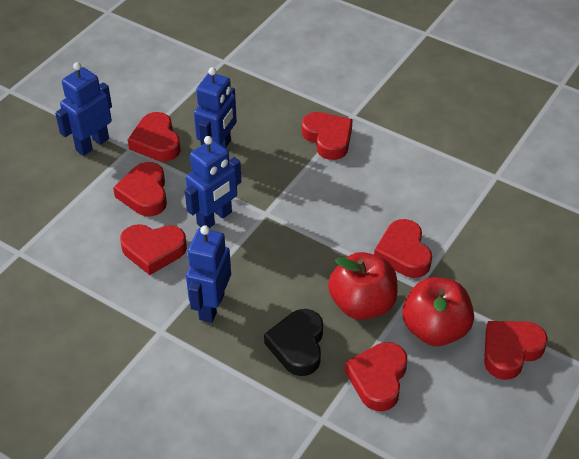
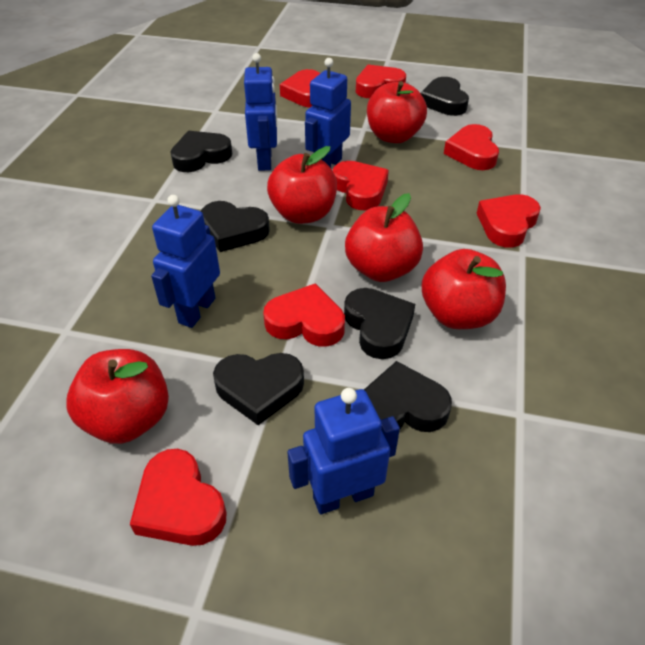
black heart: [264,309,323,376] = 1 -> [170,131,232,172] [201,201,270,252] [213,353,304,425] [344,288,415,359] [364,361,452,432] [420,77,469,116] = 6
red apple: [328,252,398,320] [402,277,474,346] = 2 -> [66,349,169,444] [267,146,337,224] [345,193,423,282] [367,81,427,143] [422,249,506,329] = 5

